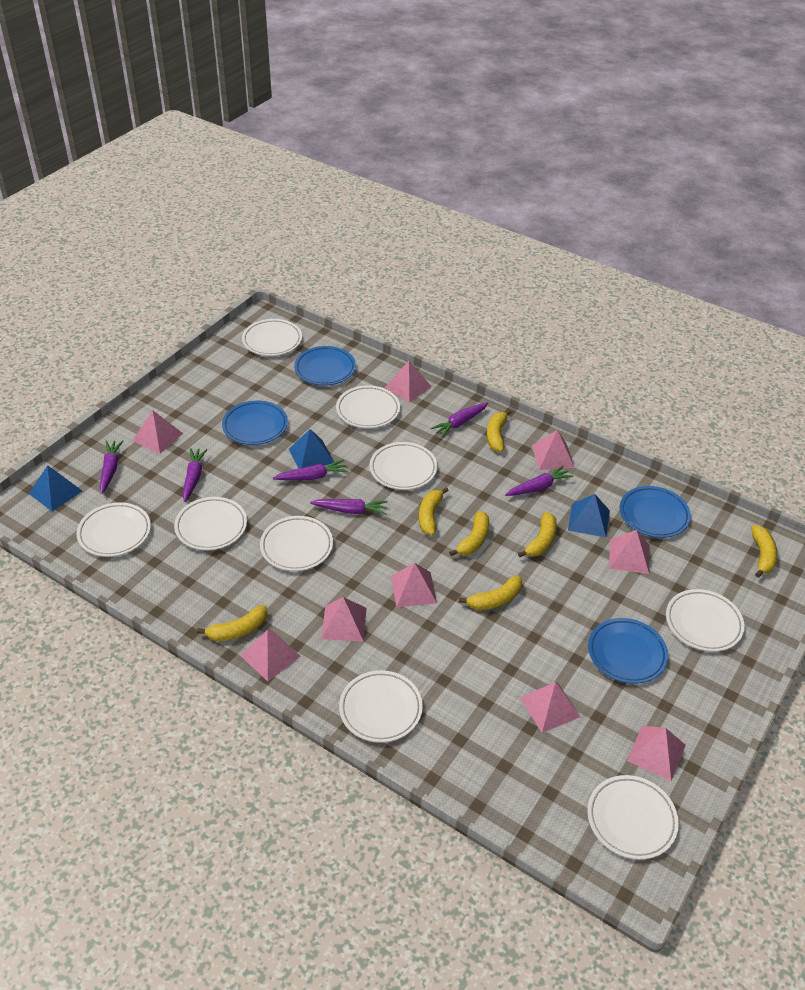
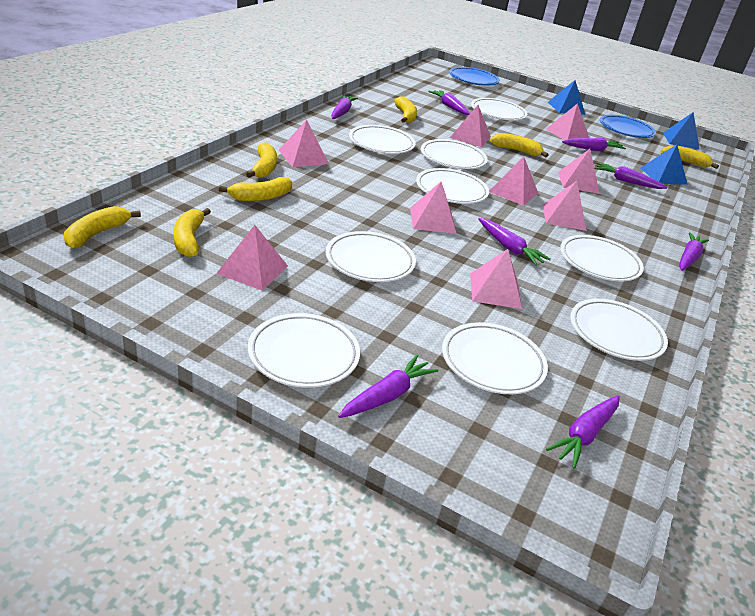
blue plate: [222,401,288,445] [294,346,356,385] [588,618,668,684] [620,486,691,538] = 4 -> [449,67,500,85] [600,115,656,138] = 2
purple carrot: [100,440,123,494] [183,448,208,502] [273,460,348,480] [310,499,388,515] [431,402,488,437] [505,465,573,496] = 6 -> [331,95,358,119] [338,355,439,418] [428,90,470,115] [478,218,551,266] [546,395,620,469] [562,138,626,151] [594,162,667,189] [679,232,709,271] = 8

